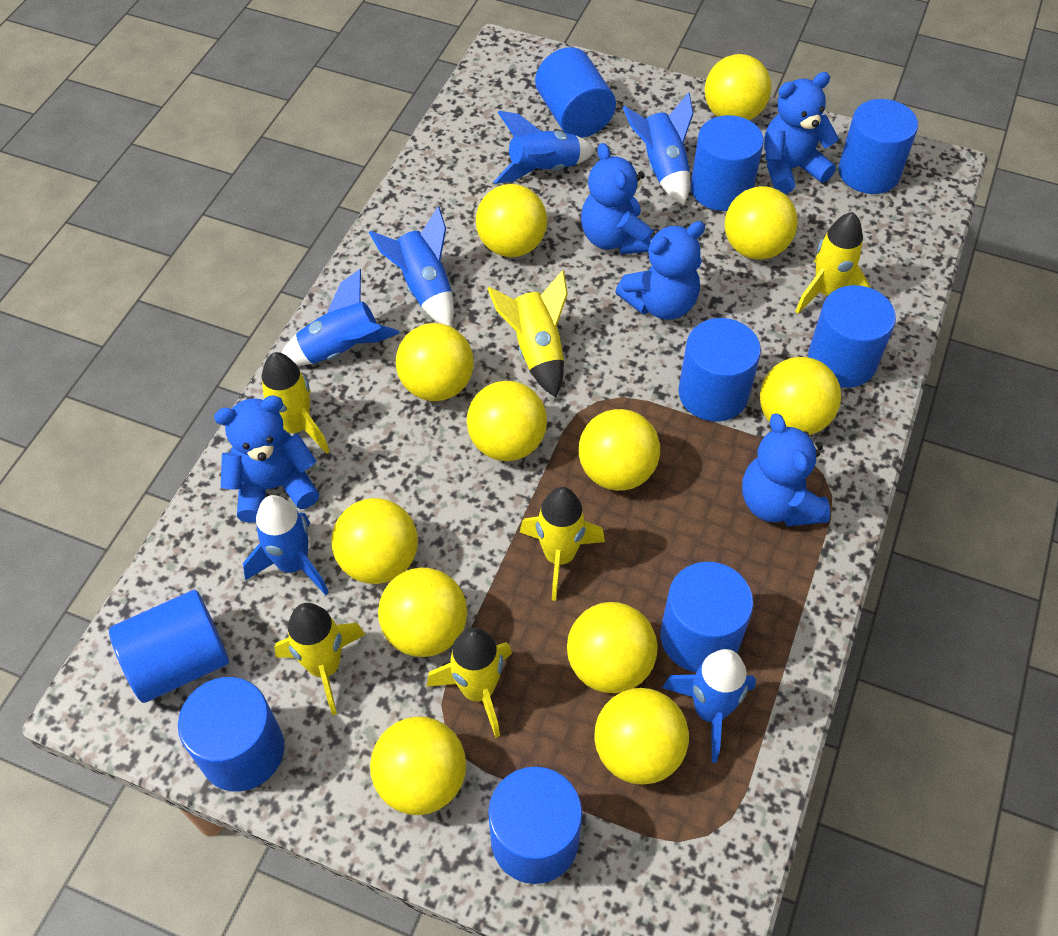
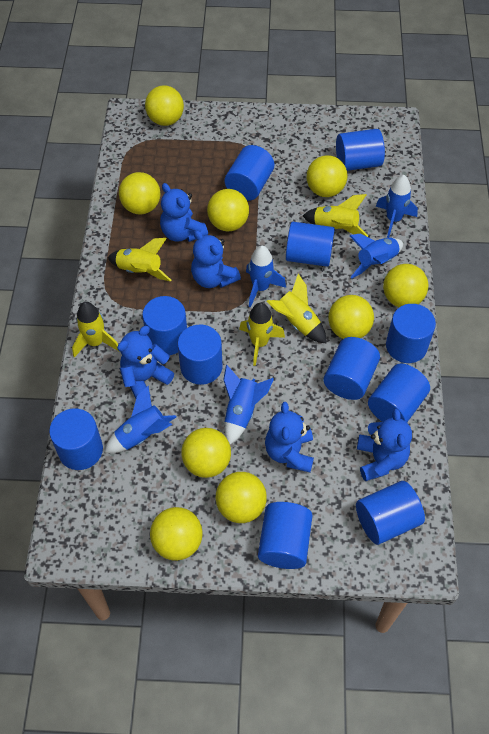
blue cylinder: [109,590,229,703] [178,677,284,792] [488,766,582,884] [535,47,616,138] [660,562,753,672] [678,318,761,422] [691,115,764,211] [808,285,896,388] [839,99,918,194] = 9 -> [49,408,103,470] [142,296,187,355] [178,325,223,385] [225,145,274,201] [258,502,313,569] [286,222,335,267] [323,337,380,400] [336,129,385,171] [356,481,425,545] [368,364,430,422] [386,304,436,363] = 11
blue rocket: [243,495,329,595] [281,269,400,366] [369,207,454,327] [493,111,595,184] [623,92,693,205] [662,649,756,763] = 6 -> [105,386,176,453] [223,365,274,444] [246,245,286,307] [350,233,403,279] [376,175,418,238] = 5
yellow ball: [331,498,418,584] [370,717,466,815] [378,568,467,657] [396,323,474,401] [467,381,547,461] [476,184,547,257] [567,602,658,693] [579,409,660,491] [594,688,689,785] [705,54,771,120] [724,186,798,260] [760,357,841,435] = 12 -> [119,172,160,215] [145,85,184,126] [150,507,203,561] [181,428,231,478] [207,189,249,231] [216,472,267,523] [307,155,347,197] [328,295,374,339] [383,264,428,307] = 9
yellow rocket: [262,352,330,454] [274,603,365,715] [427,627,512,738] [487,270,568,397] [520,487,605,601] [795,212,871,314] = 6 -> [72,302,119,357] [108,238,171,282] [239,303,285,366] [266,274,327,344] [303,194,368,237] = 5

